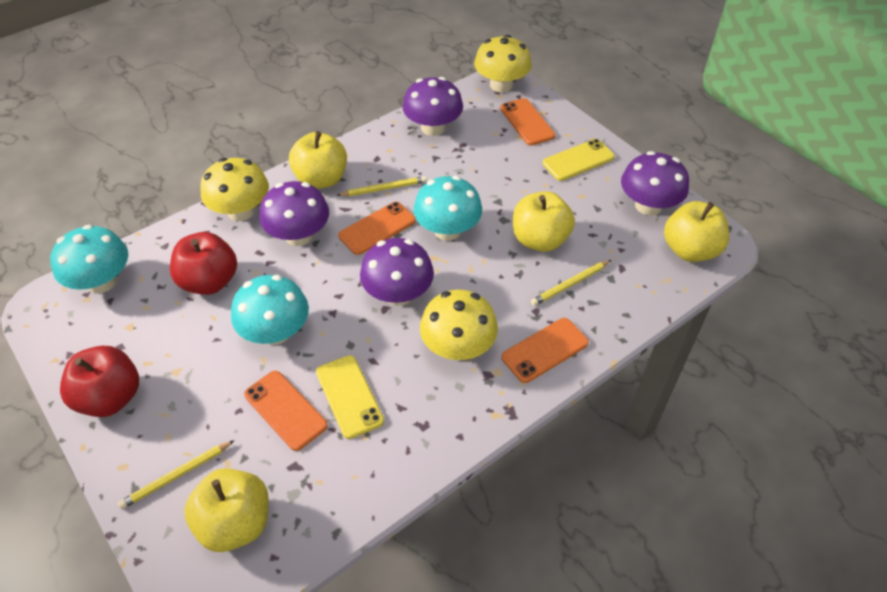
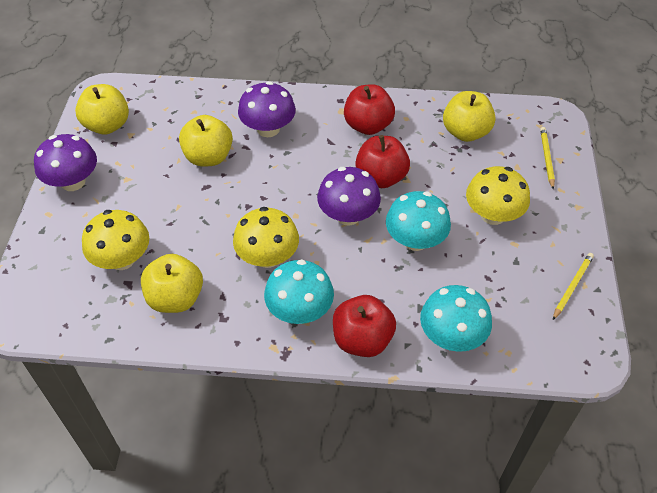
orange phone: [244,371,328,451] [338,202,416,255] [500,98,555,145] [502,318,589,383] = 4 -> none = 0
purple mushroom: [260,181,329,246] [360,238,434,306] [403,77,463,136] [621,151,689,215] = 4 -> [34,134,97,191] [238,81,296,137] [317,167,381,225] = 3
red apple: [60,346,139,417] [170,232,237,295] = 2 -> [333,295,396,357] [344,84,395,135] [355,135,410,188] = 3
yellow pencil: [118,440,235,509] [336,176,427,196] [531,260,611,306] = 3 -> [540,127,555,189] [553,253,594,320] = 2
yellow phone: [316,355,384,439] [543,139,615,181] = 2 -> none = 0

